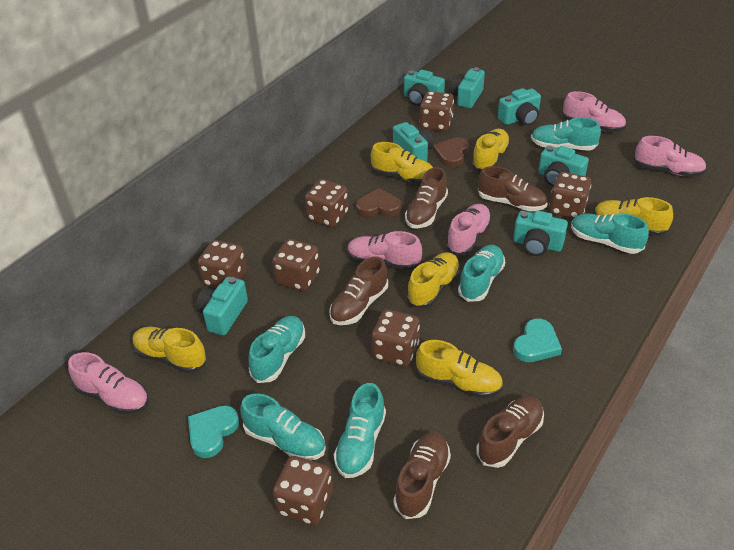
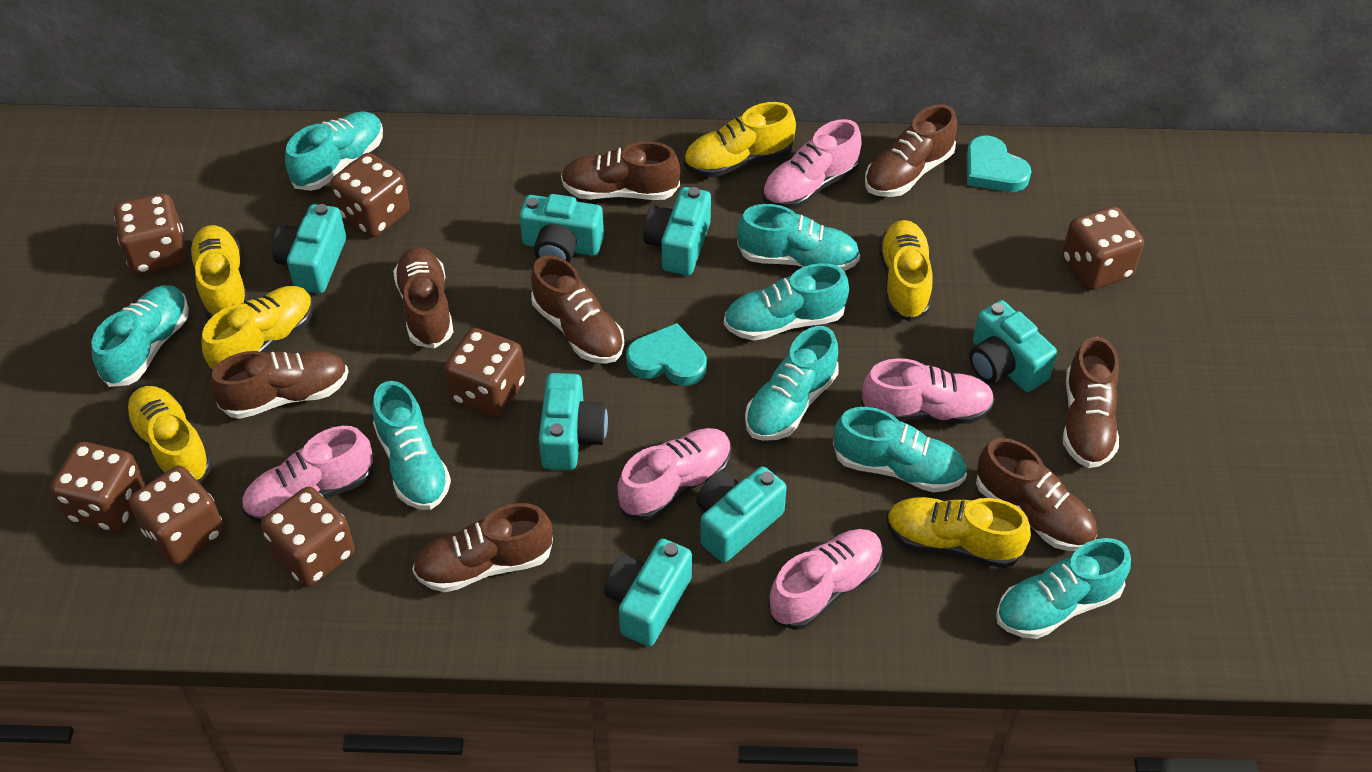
brown heart: [356,188,401,217] [433,137,469,167] = 2 -> none = 0
brown shoe: [329,256,388,325] [393,432,451,519] [405,167,448,229] [476,396,544,468] [478,166,547,211] = 5 -> [211,351,349,419] [393,247,453,349] [412,503,553,592] [531,255,624,364] [561,142,680,200] [865,104,957,197] [976,438,1097,551] [1063,336,1119,468] = 8
turquoise shoe: [240,393,326,461] [248,316,305,383] [334,383,386,478] [458,245,505,302] [531,118,601,151] [571,213,649,254] = 6 -> [92,285,189,387] [285,111,383,191] [373,381,451,510] [724,263,849,341] [737,204,860,271] [745,326,839,441] [833,407,967,492] [996,538,1131,639] = 8

